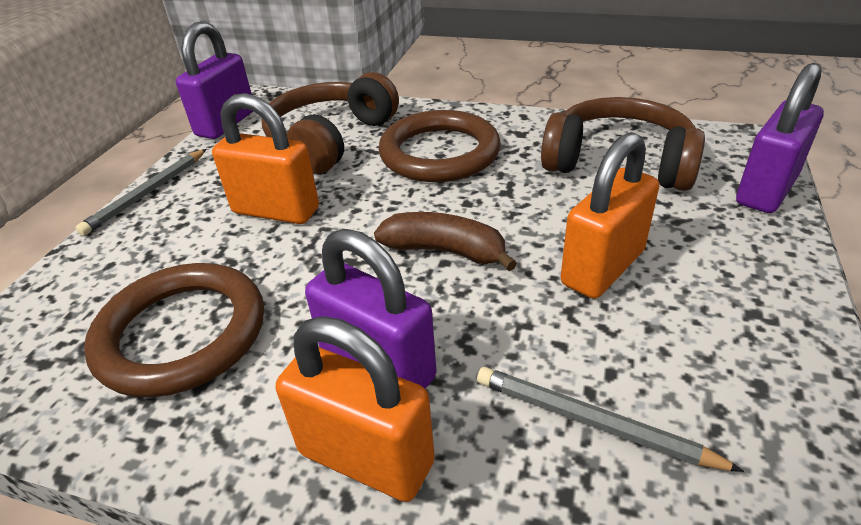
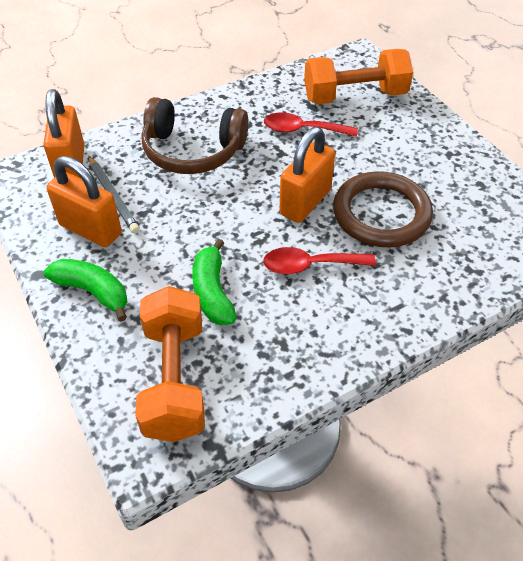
brown banana: [374,212,517,271] = 1 -> none = 0
brown headphones: [262,72,399,174] [541,97,705,191] = 2 -> [141,97,249,174] = 1
brown ring: [84,263,264,397] [379,110,501,182] = 2 -> [333,171,433,247] = 1
green banana: none = 0 -> [43,259,127,321] [192,239,236,325] = 2
grey pencil: [75,149,207,236] [477,367,744,472] = 2 -> [89,156,140,234] = 1
orange dumbbell: none = 0 -> [135,286,205,442] [304,49,413,105] = 2
purple padlock: [176,21,253,139] [305,229,437,389] [736,63,824,213] = 3 -> none = 0
red spoon: none = 0 -> [263,247,376,274] [264,112,358,137] = 2

